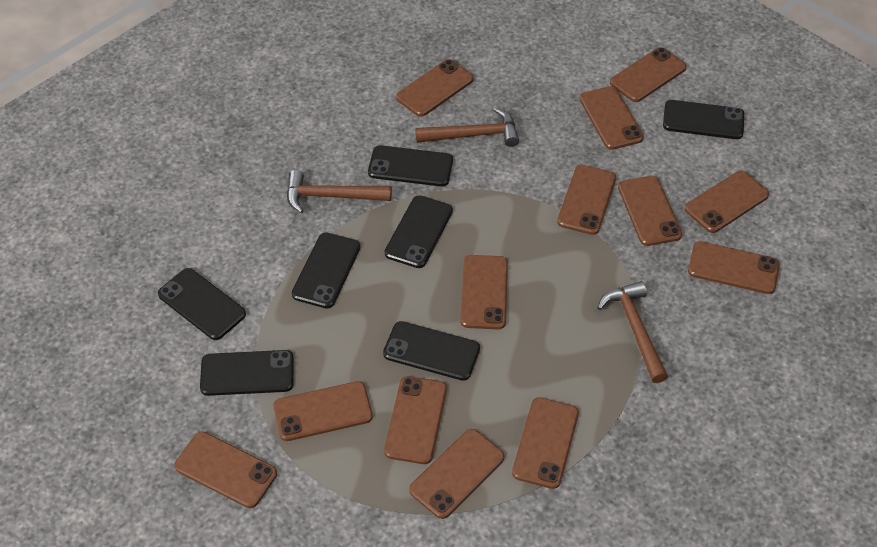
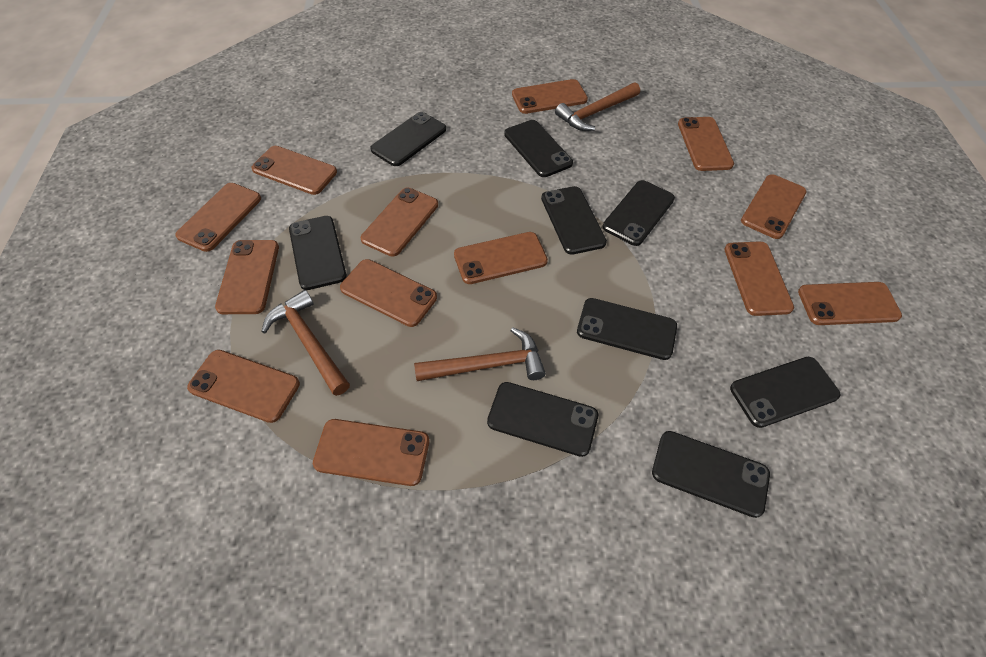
black phone: [158,268,246,340] [200,350,294,396] [292,232,360,309] [368,145,453,187] [383,321,480,381] [384,195,453,268] [663,100,744,139] = 7 -> [289,216,347,290] [370,112,446,166] [487,382,598,457] [504,120,573,177] [541,186,607,255] [577,298,677,360] [603,180,675,246] [652,431,770,518] [730,357,841,428] = 9

